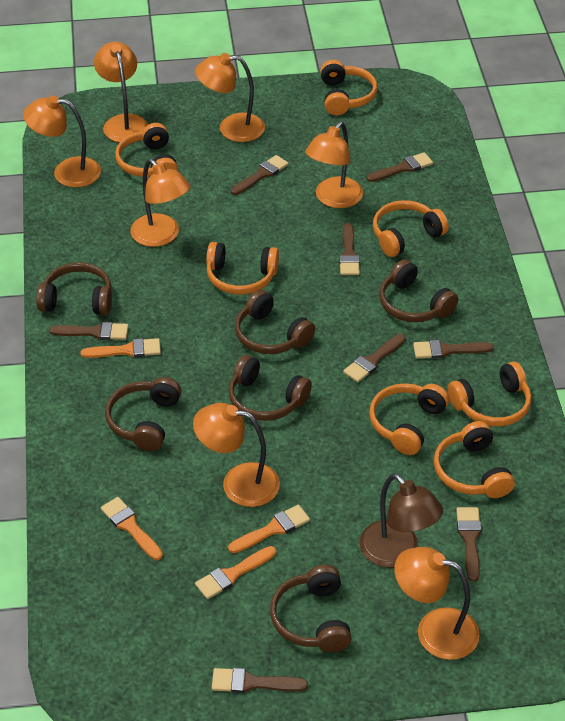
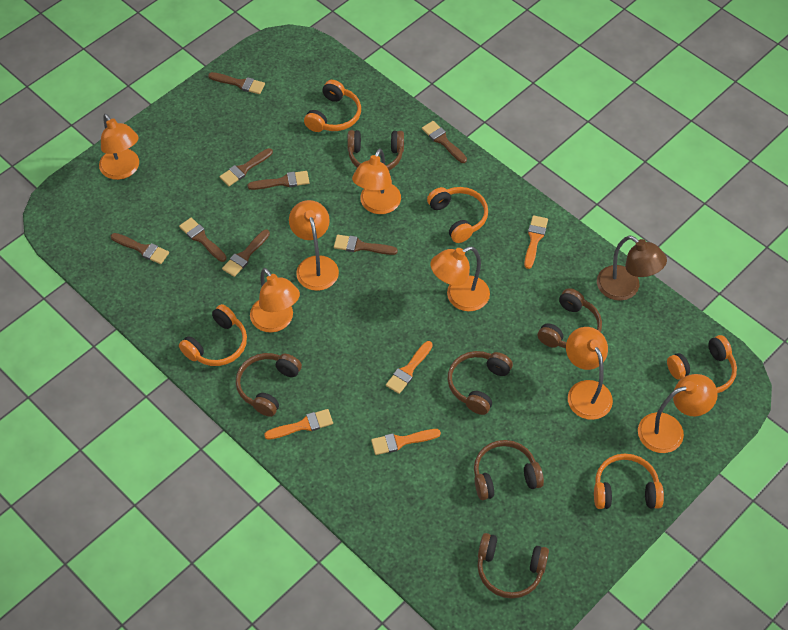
orange headphones: [115,123,178,177] [206,242,279,295] [320,60,377,115] [369,383,449,455] [373,200,449,257] [434,421,515,498] [448,361,532,427] = 7 -> [179,304,247,366] [304,80,361,132] [427,187,488,243] [594,453,664,509] [667,335,737,393] = 5

